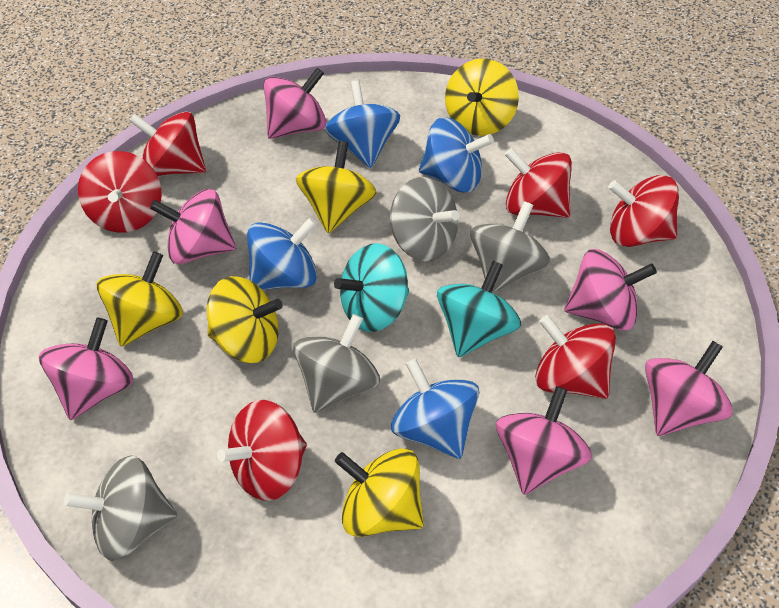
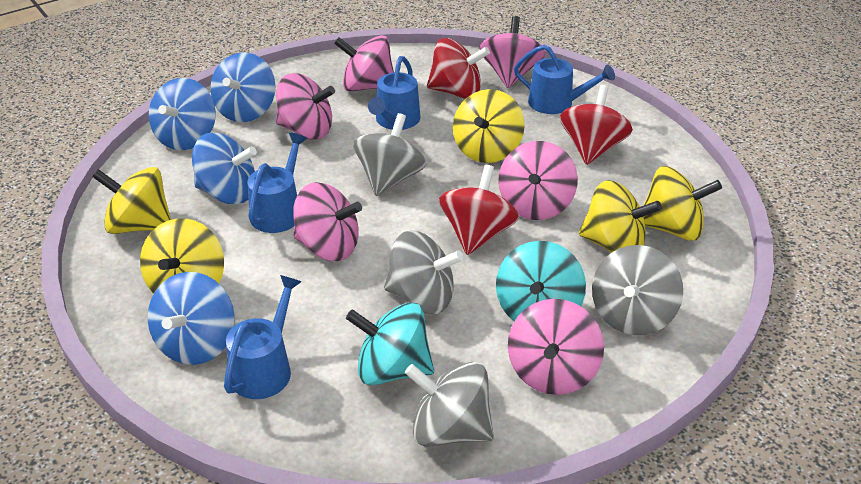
blue watering can: none = 0 -> [224,275,301,399] [247,133,307,233] [368,56,420,130] [514,45,615,114] = 4
red spinning top: [78,151,162,233] [129,112,206,176] [217,400,307,501] [505,148,572,218] [535,315,616,399] [608,175,679,247] = 6 -> [427,38,490,99] [439,165,519,255] [560,85,633,165] = 3

